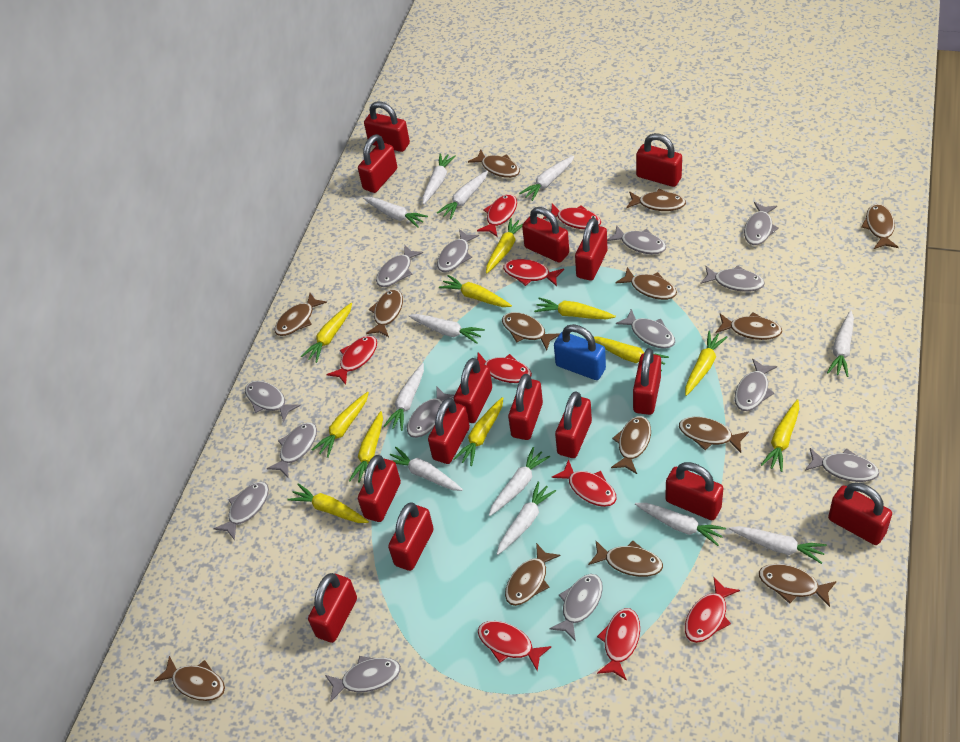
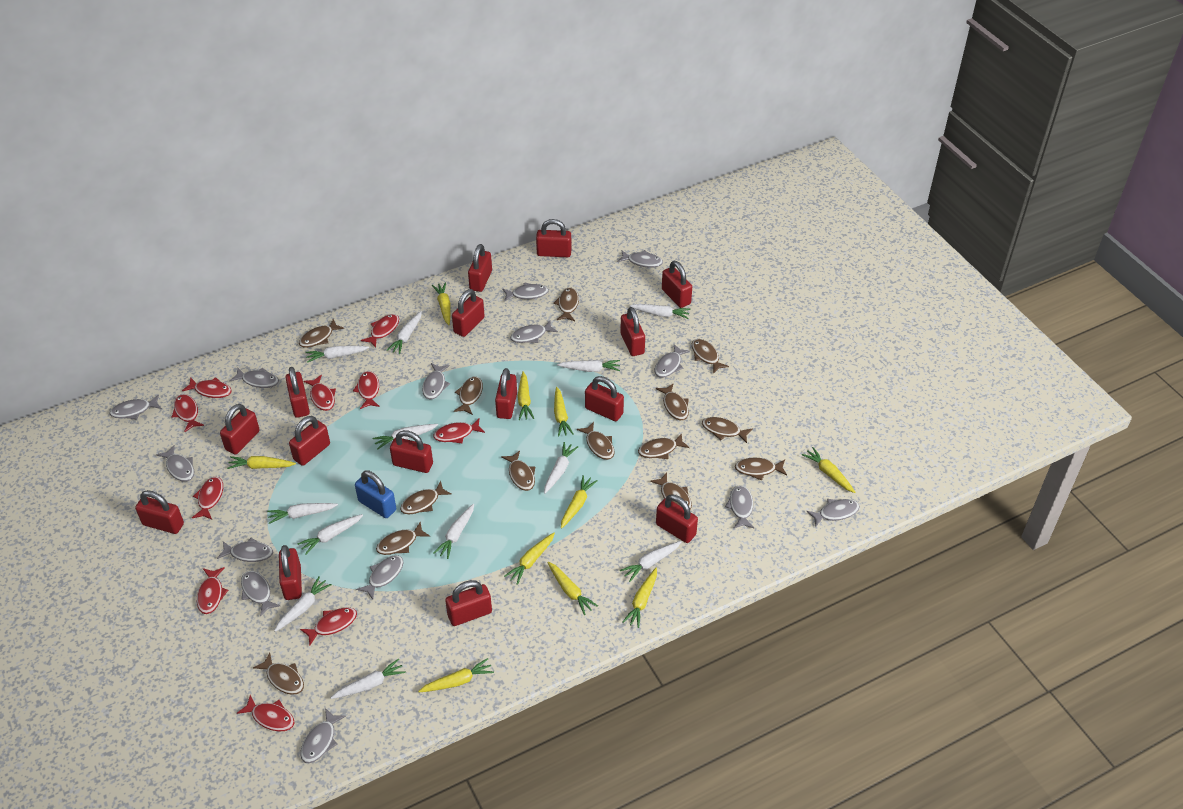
red fish: [326,336,377,385] [477,194,517,237] [477,352,532,383] [478,621,551,672] [503,259,564,287] [543,203,601,229] [552,459,617,507] [597,608,640,681] [685,577,740,643] = 9 -> [172,394,204,432] [182,377,232,398] [192,477,223,520] [197,567,228,614] [237,695,295,731] [300,607,357,646] [303,375,336,411] [353,371,380,409] [361,314,399,348] [433,418,485,443] = 10
yellow carrot: [287,483,369,523] [301,303,352,363] [312,392,369,458] [349,411,383,483] [439,275,512,307] [454,397,503,466] [486,218,523,273] [534,298,616,319] [594,336,669,371] [685,331,728,396] [761,399,799,472] = 11 -> [227,456,296,469] [418,658,494,692] [432,282,451,325] [504,533,555,585] [518,371,534,420] [547,562,598,615] [554,387,574,437] [561,475,598,529] [623,568,657,628] [802,447,855,493] = 10

